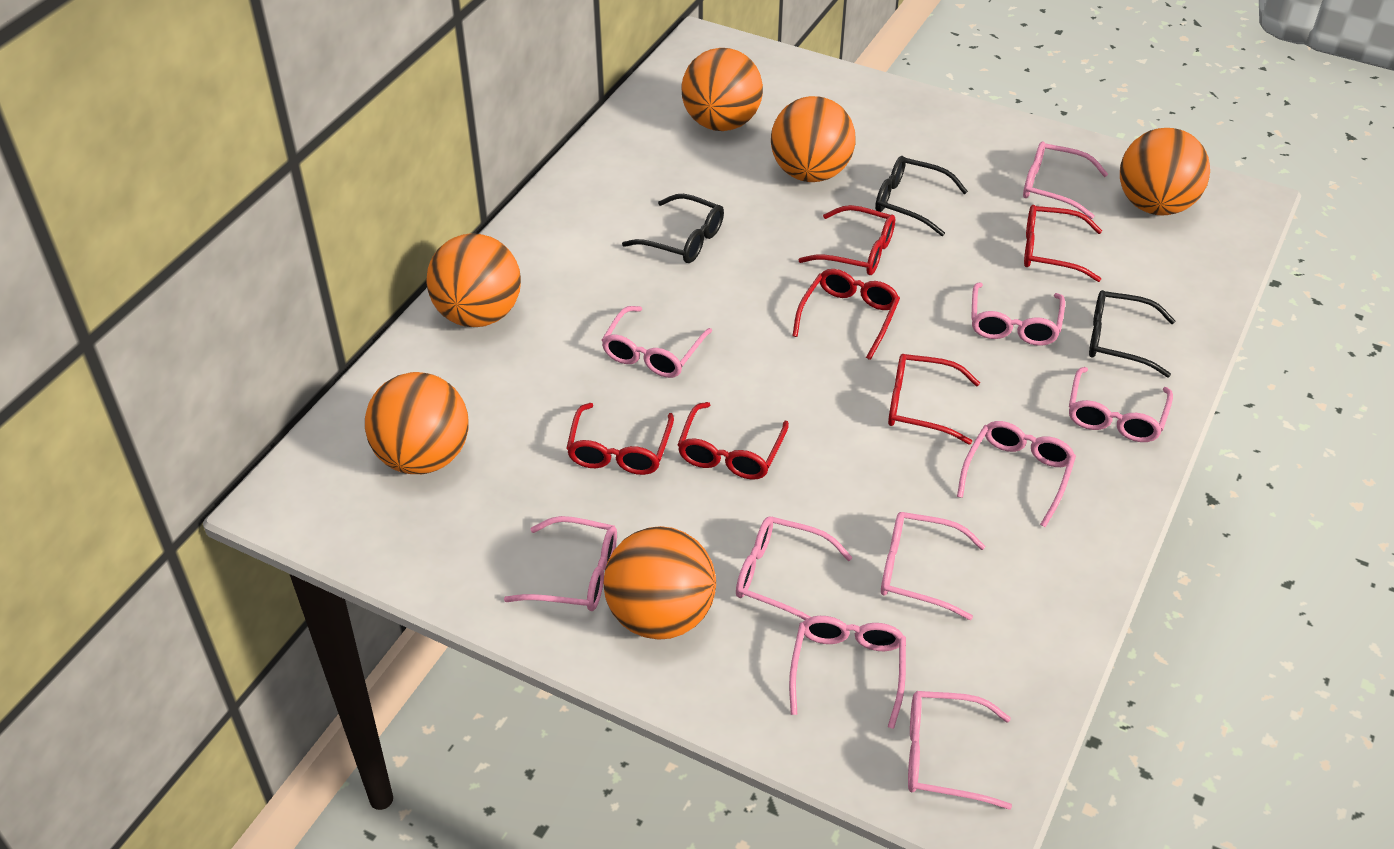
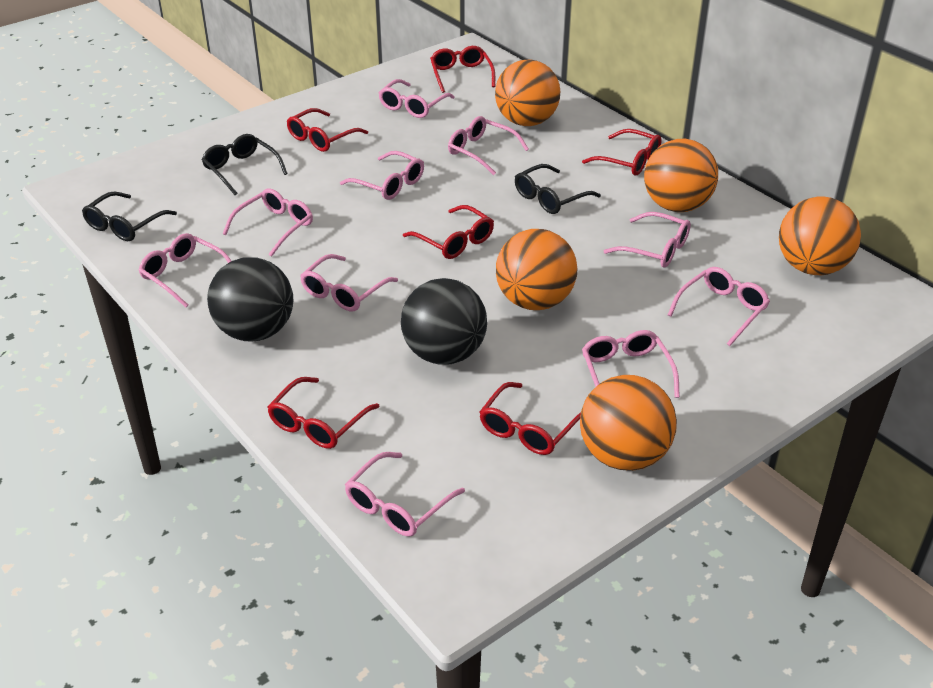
black ball: none = 0 -> [207,257,293,342] [401,278,487,365] = 2
orange ball: [365,372,469,474] [426,233,521,327] [604,526,716,640] [681,48,763,131] [771,96,856,182] [1120,128,1210,215] = 6 -> [495,59,560,126] [496,229,578,310] [580,375,677,471] [644,139,718,212] [779,197,861,275] = 5

